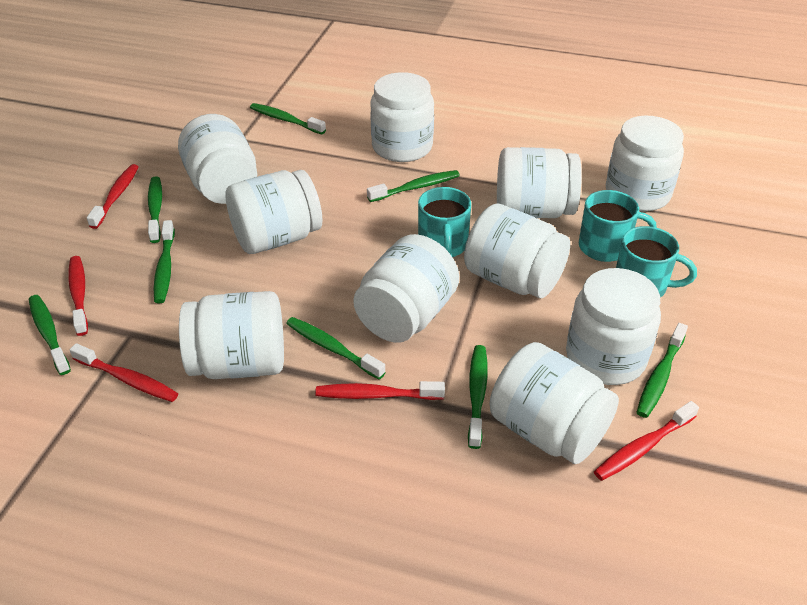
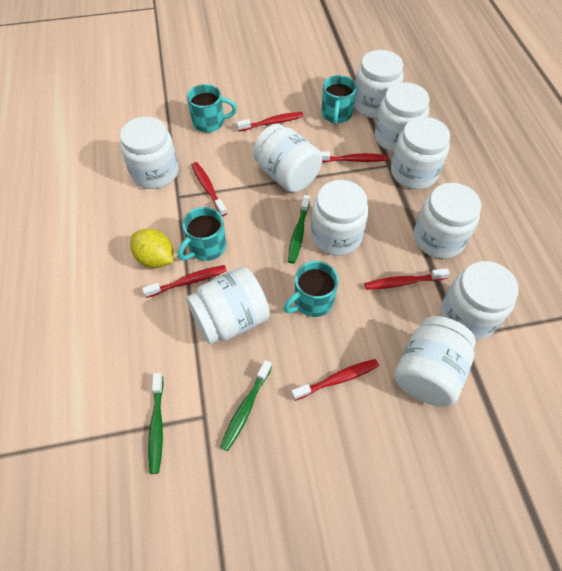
green toothbrush: [29,295,71,375] [148,176,162,243] [154,220,175,304] [250,103,326,134] [286,317,386,380] [367,170,460,202] [468,345,488,449] [636,323,688,418] = 8 -> [148,373,164,474] [220,360,272,451] [288,195,310,264] = 3
red toothbrush: [68,256,88,336] [69,343,178,402] [87,164,139,229] [315,381,445,400] [594,401,699,481] = 5 -> [142,265,227,298] [192,162,227,216] [236,112,303,132] [291,359,379,401] [321,151,388,162] [365,268,450,290] = 6
turquoise mug: [418,187,471,257] [579,190,657,262] [616,226,697,298] = 3 -> [178,207,226,261] [187,84,237,132] [284,261,339,317] [321,75,357,125] = 4
yellow lemon: none = 0 -> [130,228,173,268] = 1

